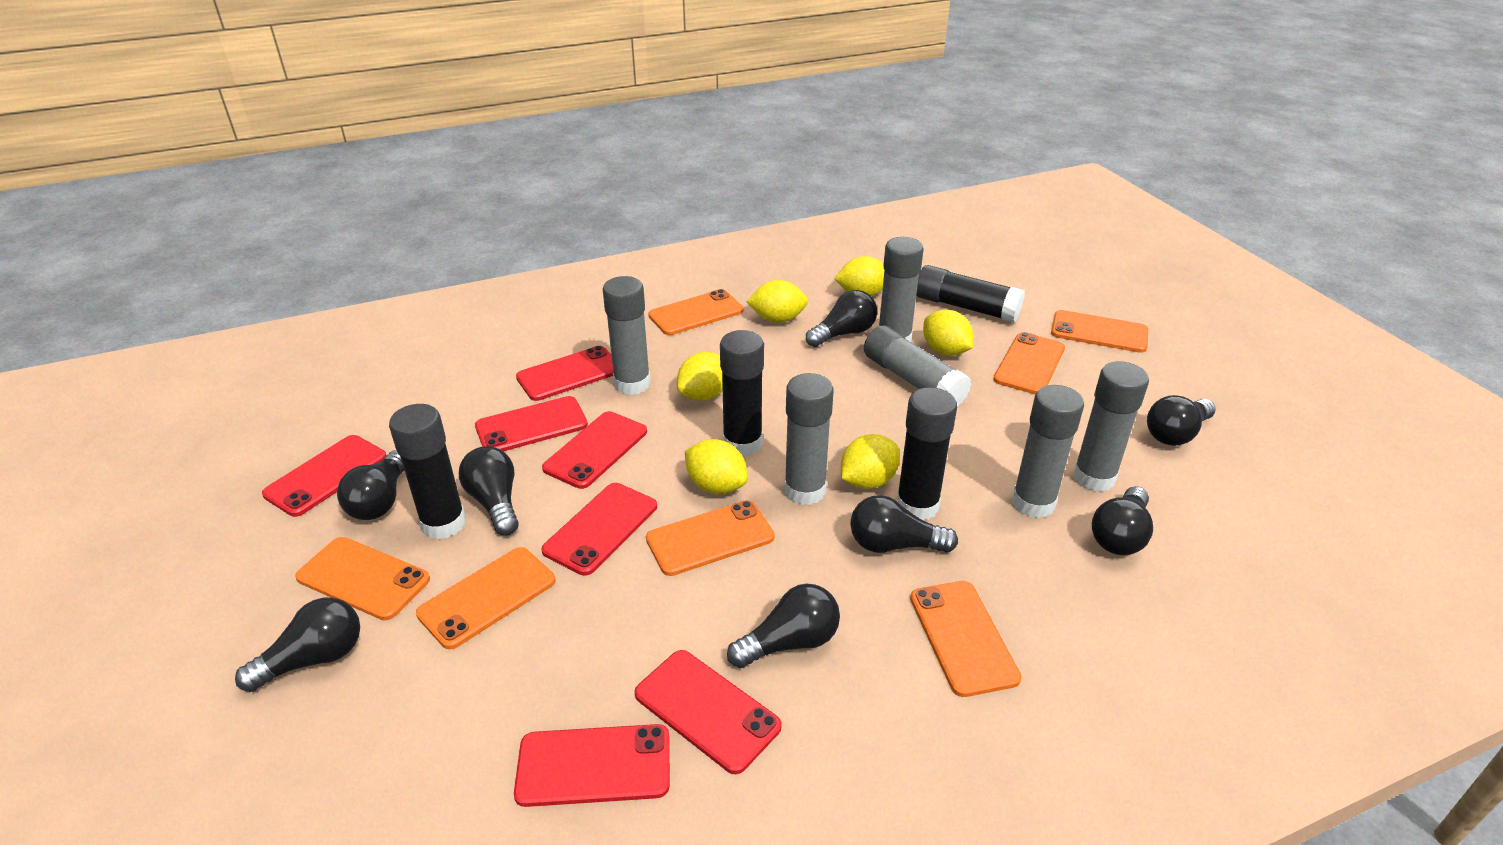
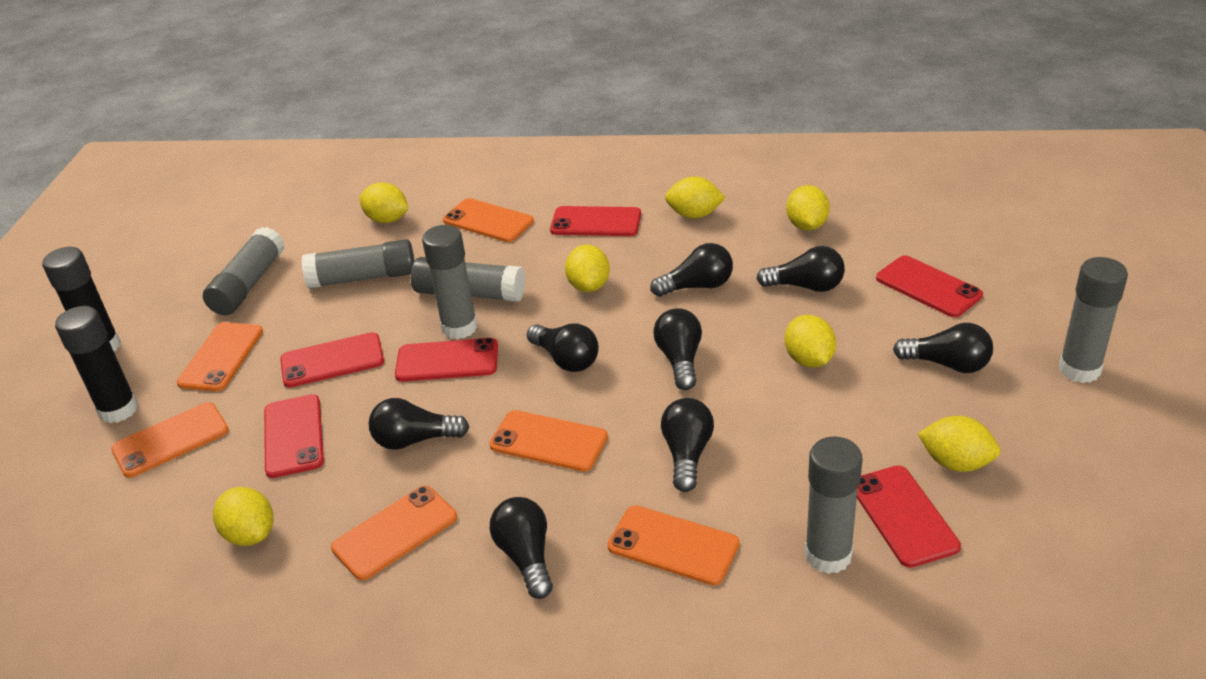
black glue stick: [389,404,466,539] [720,330,764,456] [897,387,957,520] [916,265,1025,322] = 4 -> [42,247,121,351] [55,306,138,423] = 2
orange phone: [295,537,430,620] [416,547,556,649] [646,500,774,576] [648,289,743,335] [910,581,1022,697] [993,332,1065,395] [1051,310,1148,353] = 7 -> [111,402,229,478] [177,322,263,391] [331,486,457,580] [443,198,534,242] [489,410,608,472] [607,505,740,586] = 6
red phone: [262,435,386,517] [475,396,588,451] [514,724,670,807] [516,346,613,401] [541,483,657,576] [542,411,647,489] [635,650,782,774] = 7 -> [264,394,324,478] [280,332,384,388] [395,338,498,382] [550,206,641,236] [857,465,961,568] [876,255,983,317] = 6
yellow lemon: [677,352,723,401] [685,439,748,494] [746,280,808,323] [834,256,884,296] [841,434,900,489] [923,310,973,356] = 6 -> [213,487,273,546] [359,182,408,223] [565,245,610,292] [665,176,726,219] [785,315,836,368] [786,185,830,231] [918,416,1000,472] = 7

